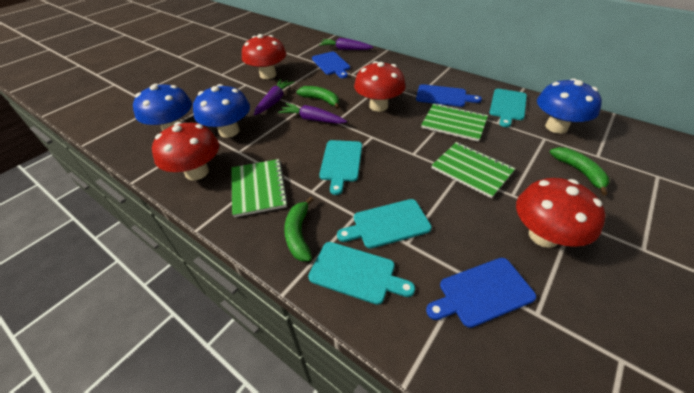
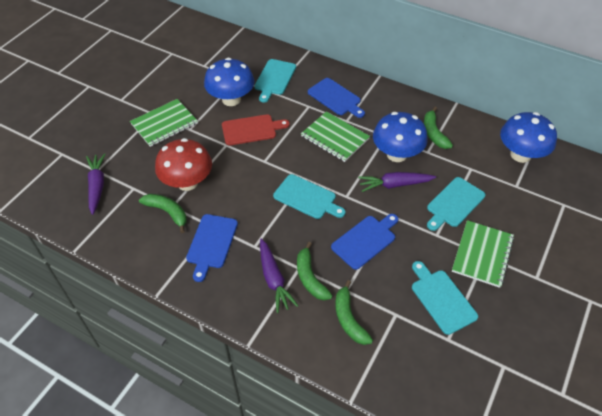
green banana: [284,197,314,261] [296,86,339,109] [550,147,609,195] = 3 -> [139,194,186,233] [297,242,333,300] [335,280,373,345] [424,107,453,149] = 4
red cutting board: none = 0 -> [222,114,290,145] = 1
red mushroom: [152,122,219,180] [242,34,286,79] [354,61,406,112] [516,178,606,248] = 4 -> [155,138,212,191] = 1

